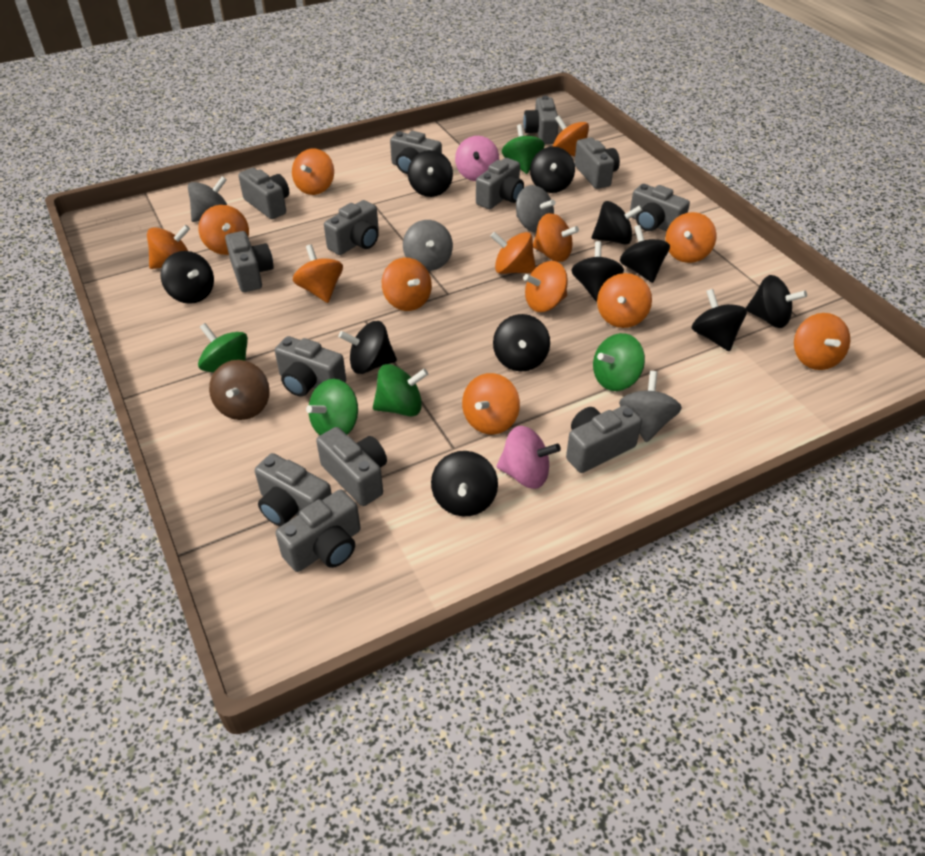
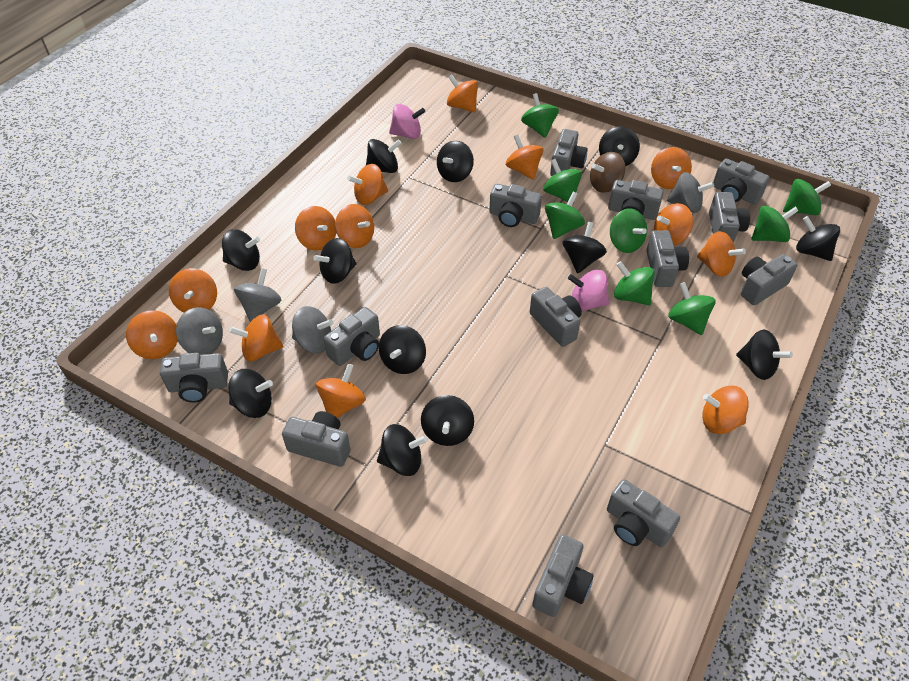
black spinning top: [160,251,214,304] [338,321,397,374] [408,150,453,197] [431,451,498,516] [493,314,550,372] [530,147,575,193] [571,241,624,301] [592,201,642,245] [620,225,670,283] [692,289,747,351] [746,275,807,328] = 11 -> [222,229,260,271] [228,369,273,418] [313,238,357,284] [366,139,401,173] [377,424,428,476] [379,325,426,374] [421,395,474,446] [437,141,474,182] [562,222,607,273] [599,126,640,166] [736,330,793,380] [796,216,840,261] = 12
green spinning top: [198,323,248,372] [306,379,358,435] [373,364,428,416] [502,124,545,174] [593,333,645,391] = 5 -> [521,93,559,138] [543,159,582,204] [545,192,585,239] [610,208,647,253] [614,261,655,305] [668,282,715,335] [751,206,799,242] [783,179,831,215] = 8

